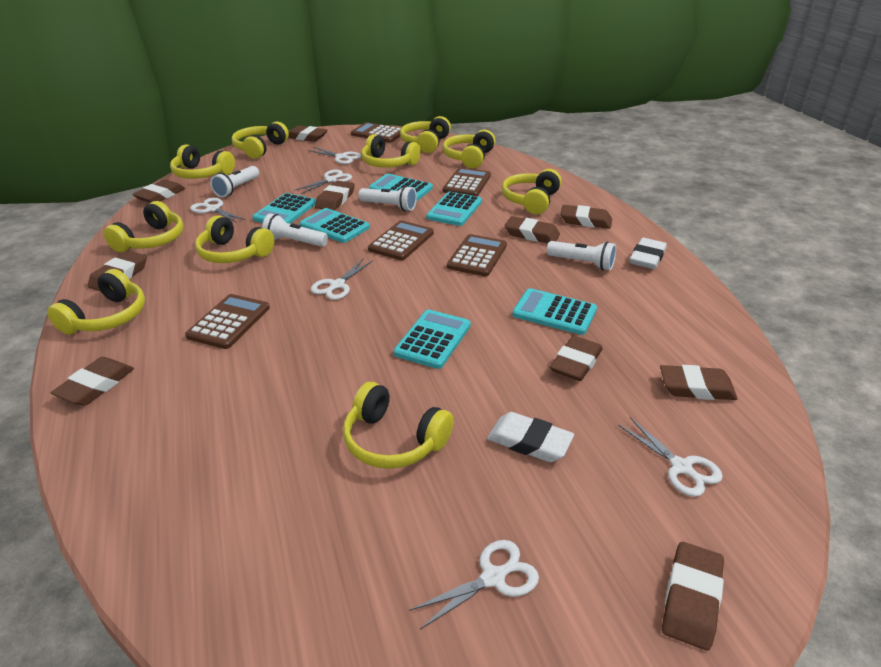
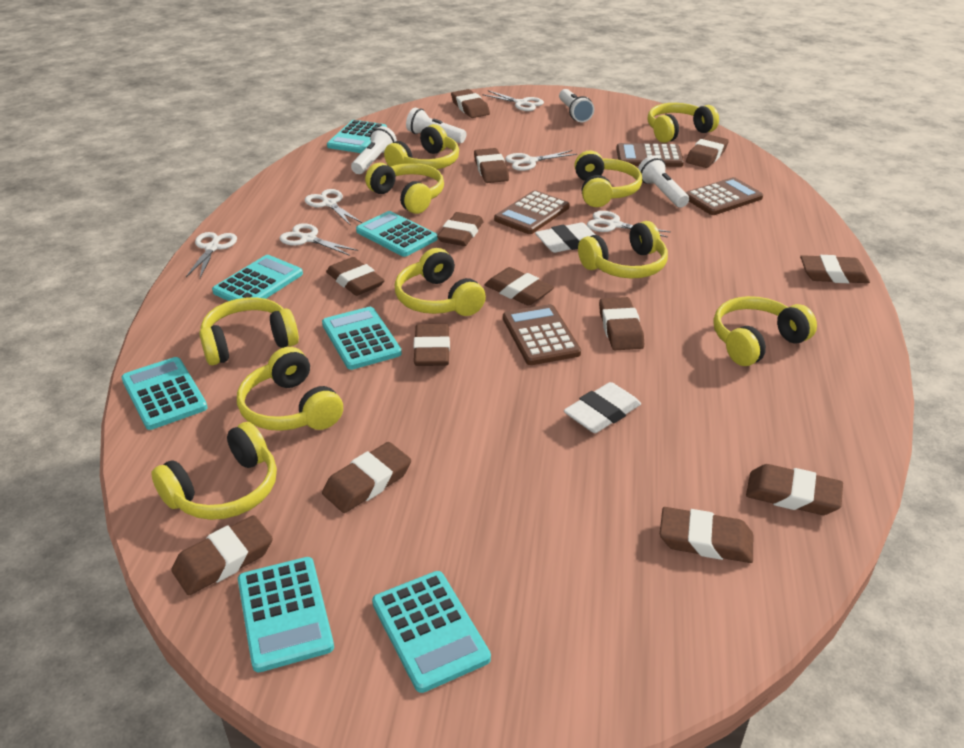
brown calculator: [185,294,270,349] [351,122,401,143] [368,220,434,260] [443,167,491,196] [447,234,507,276] = 5 -> [494,190,570,234] [503,304,581,365] [616,143,684,167] [685,177,763,215] = 4
brown eraser: [51,357,134,406] [88,251,147,291] [132,179,185,203] [288,125,327,142] [315,180,355,210] [504,216,560,243] [550,336,603,381] [560,205,612,229] [660,365,738,400] [662,542,724,651] = 10 -> [171,515,273,595] [322,442,411,513] [326,257,385,296] [413,324,450,366] [437,212,483,246] [451,89,490,118] [474,148,509,183] [485,267,554,306] [599,297,644,350] [660,507,753,563] [686,135,729,168] [746,464,843,515] [800,255,870,283] = 13
turquoise calculator: [252,193,316,224] [300,208,370,243] [369,174,433,201] [394,309,471,369] [426,192,482,226] [512,288,597,335] = 6 -> [121,357,208,430] [212,255,303,301] [238,557,334,672] [322,307,402,370] [327,120,387,153] [356,211,438,257] [372,571,491,693] = 7

